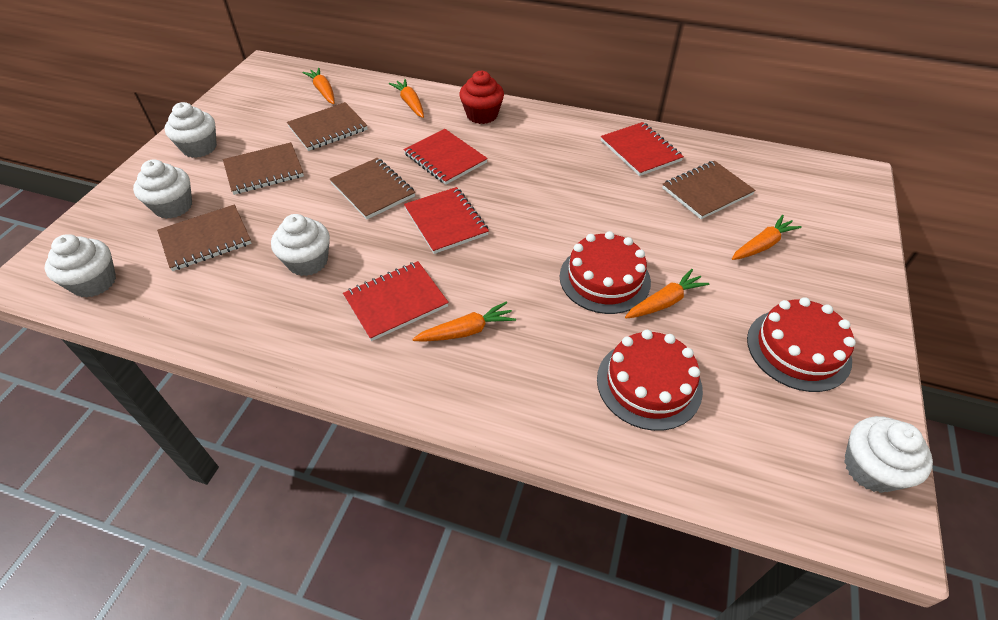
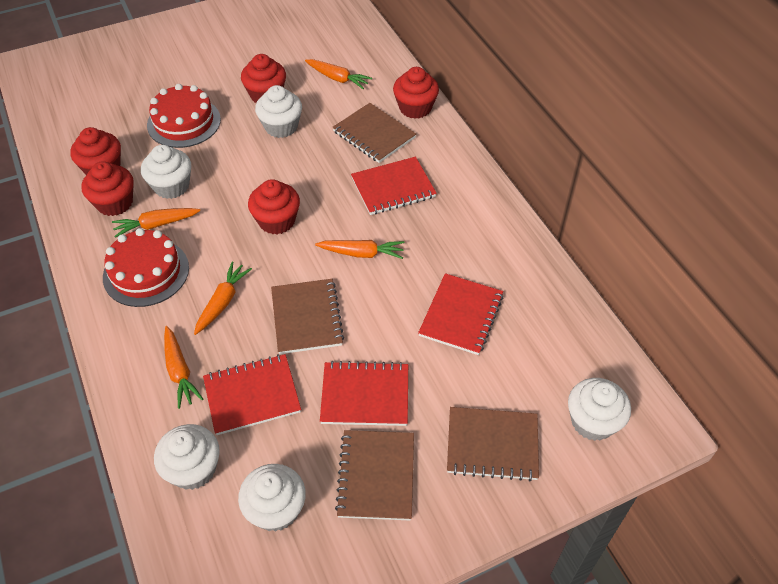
brown notebook: [157,205,251,271] [223,142,304,195] [287,102,367,151] [330,158,415,219] [662,161,755,219] = 5 -> [271,279,344,354] [332,103,416,163] [335,430,414,520] [447,407,539,481] = 4
red cake: [560,231,651,314] [597,330,703,431] [747,297,856,392] = 3 -> [103,228,189,307] [147,84,221,148] = 2
red cupcake: [459,71,504,124] = 1 -> [70,127,121,175] [81,161,134,216] [241,54,286,103] [248,179,300,234] [393,67,439,119] = 5

